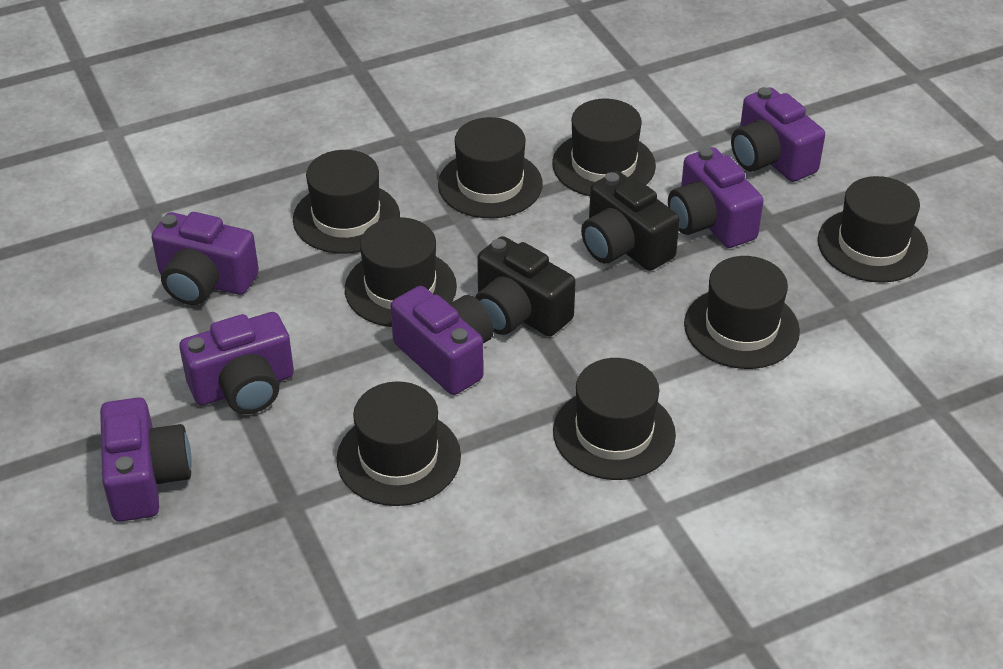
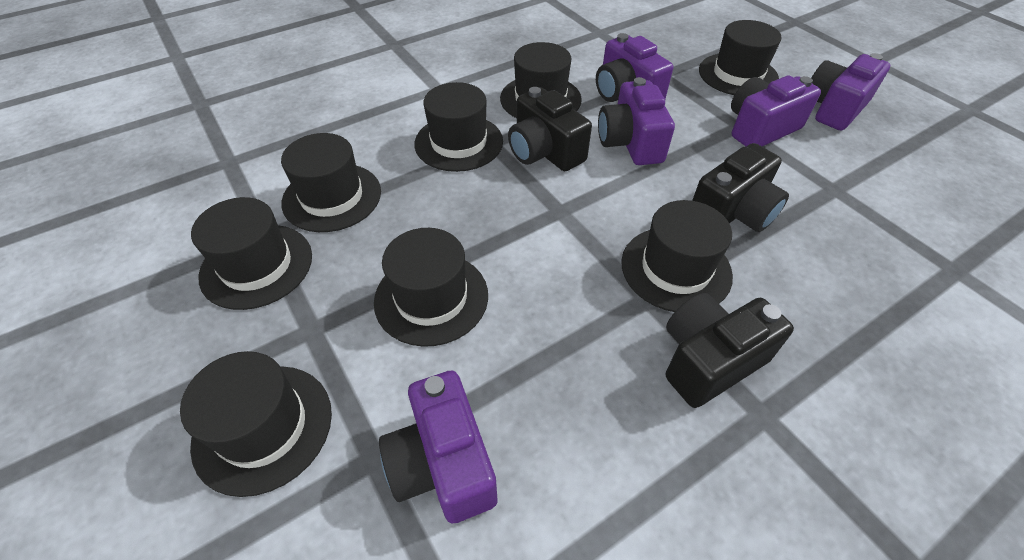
black camera: [475,236,576,337] [581,171,680,271] = 2 -> [508,87,592,171] [666,293,794,408] [692,143,789,232] = 3
purple camera: [100,397,192,522] [151,212,259,305] [179,312,294,414] [391,286,494,395] [668,147,764,248] [731,87,825,182] = 6 -> [379,371,498,523] [596,33,673,102] [598,77,675,165] [731,75,821,146] [811,53,890,131] = 5

